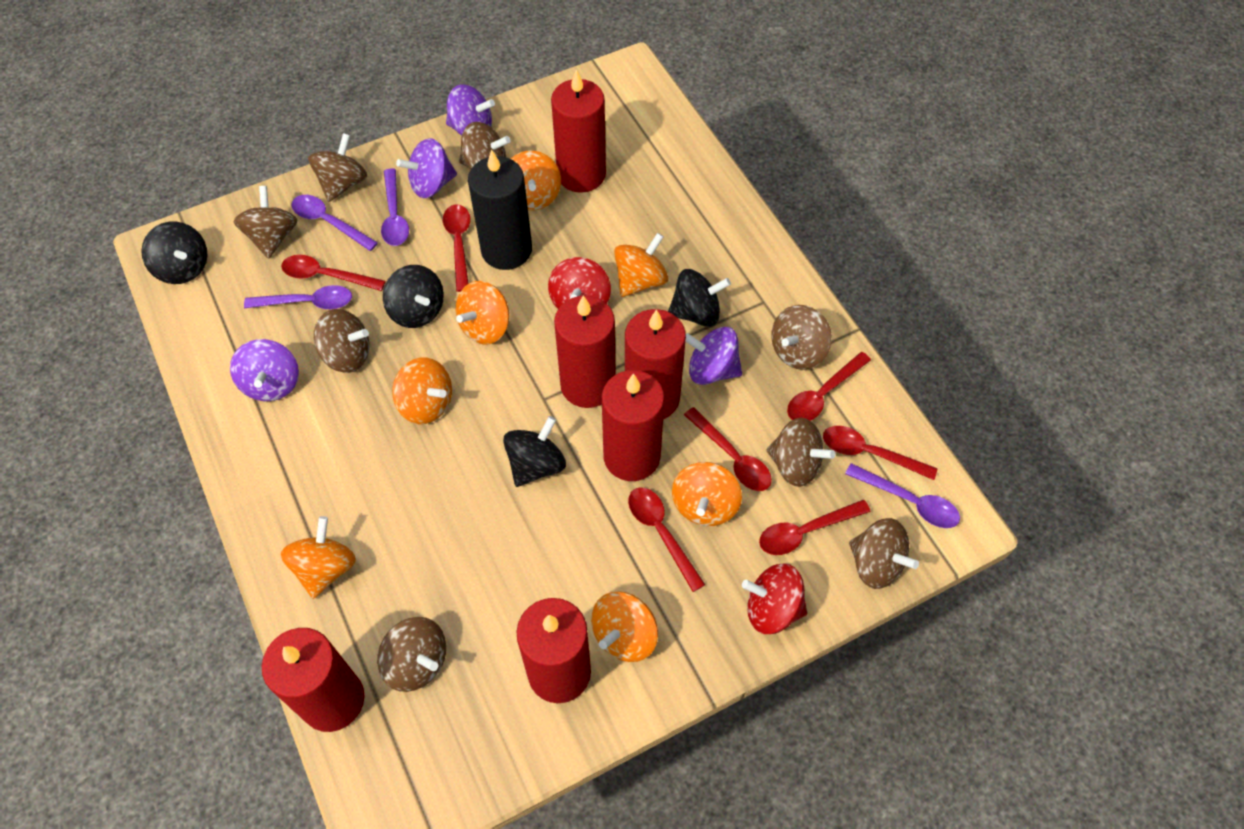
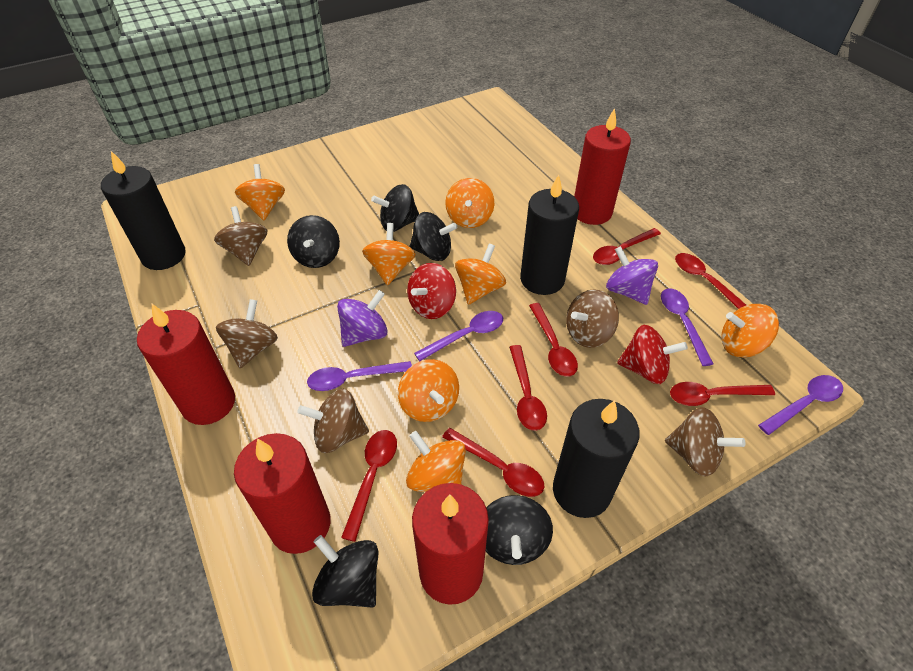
black candle: [468,149,532,270] = 1 -> [101,151,186,270] [520,175,579,295] [553,399,640,518] = 3
black spinning top: [141,222,208,284] [383,265,444,328] [503,416,566,487] [668,269,731,327] = 4 -> [287,215,340,268] [312,535,379,608] [371,184,419,232] [410,212,457,261] [486,495,553,565] = 5
brown spinning top: [233,186,298,259] [308,133,367,202] [314,309,370,373] [377,617,446,692] [459,122,510,169] [767,418,835,487] [771,305,832,370] [849,518,919,589] = 8 -> [214,206,267,266] [216,299,278,368] [298,389,369,453] [566,289,619,348] [665,407,746,477] = 5
purple spinning top: [230,339,299,401] [396,138,457,198] [446,85,495,136] [686,327,742,385] = 4 -> [337,290,388,347] [606,246,658,305] = 2
red candle: [262,628,365,732] [516,598,591,703] [551,69,606,193] [554,295,615,408] [602,370,665,481] [625,309,686,419] = 6 -> [137,304,235,425] [234,433,331,554] [412,483,489,605] [574,108,631,225] = 4

